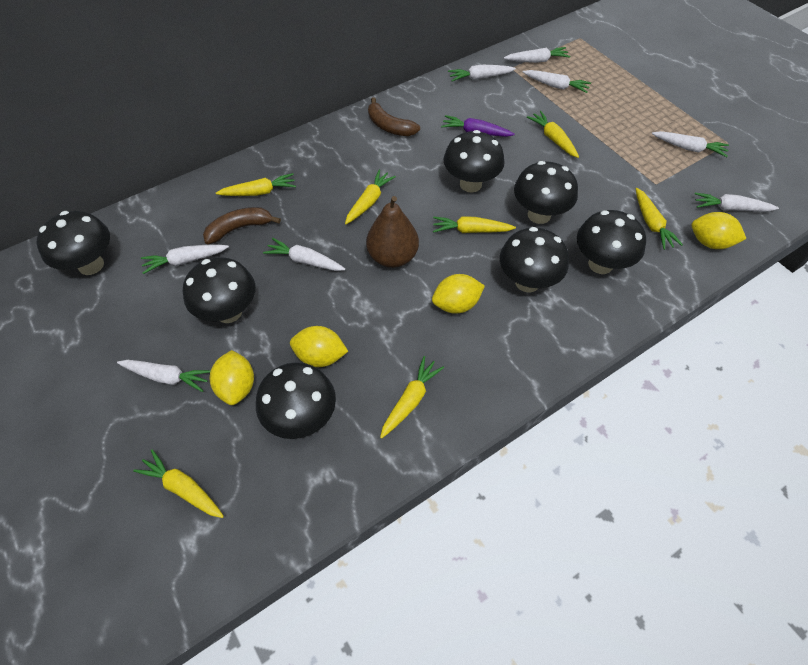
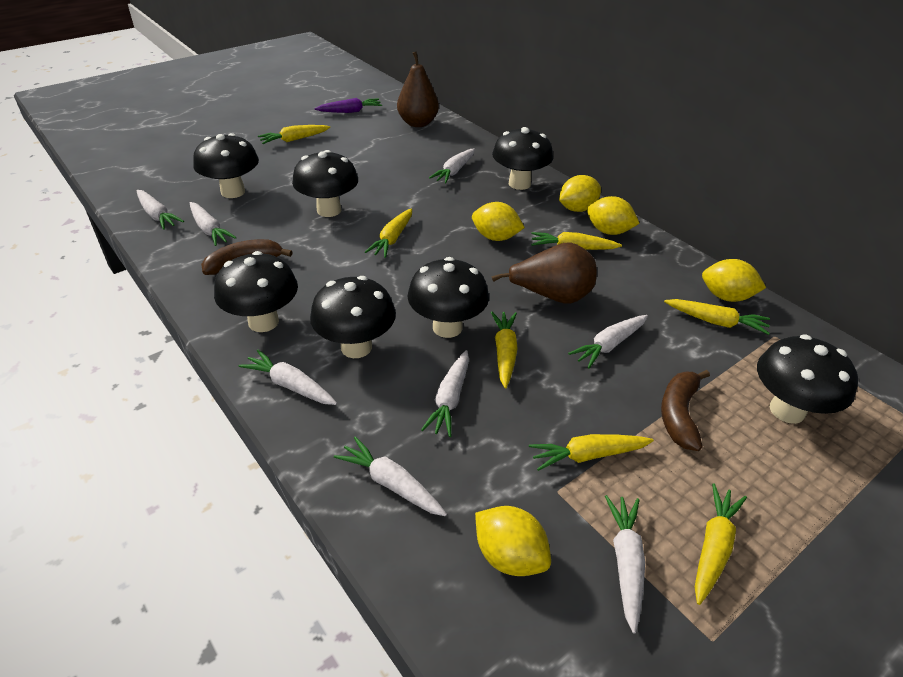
brown pear: [366,196,419,268] = 1 -> [397,52,439,127] [492,242,597,304] = 2
yellow lemon: [210,350,254,405] [290,326,348,367] [432,274,485,314] [691,212,746,249] = 4 -> [472,202,525,241] [475,506,551,576] [559,175,601,212] [587,196,640,235] [702,259,766,302] = 5

